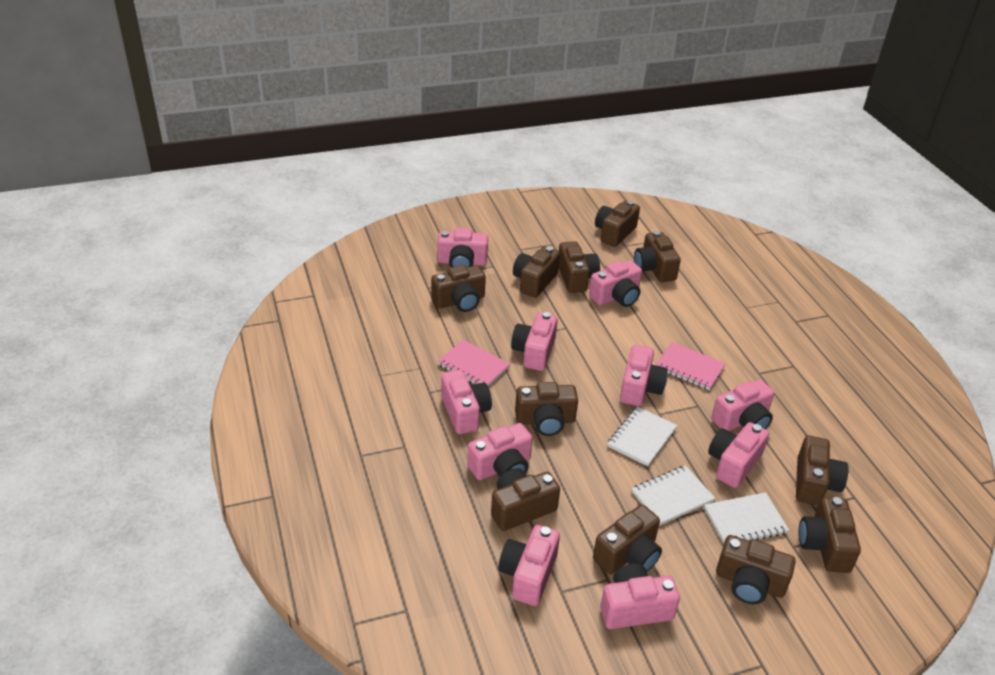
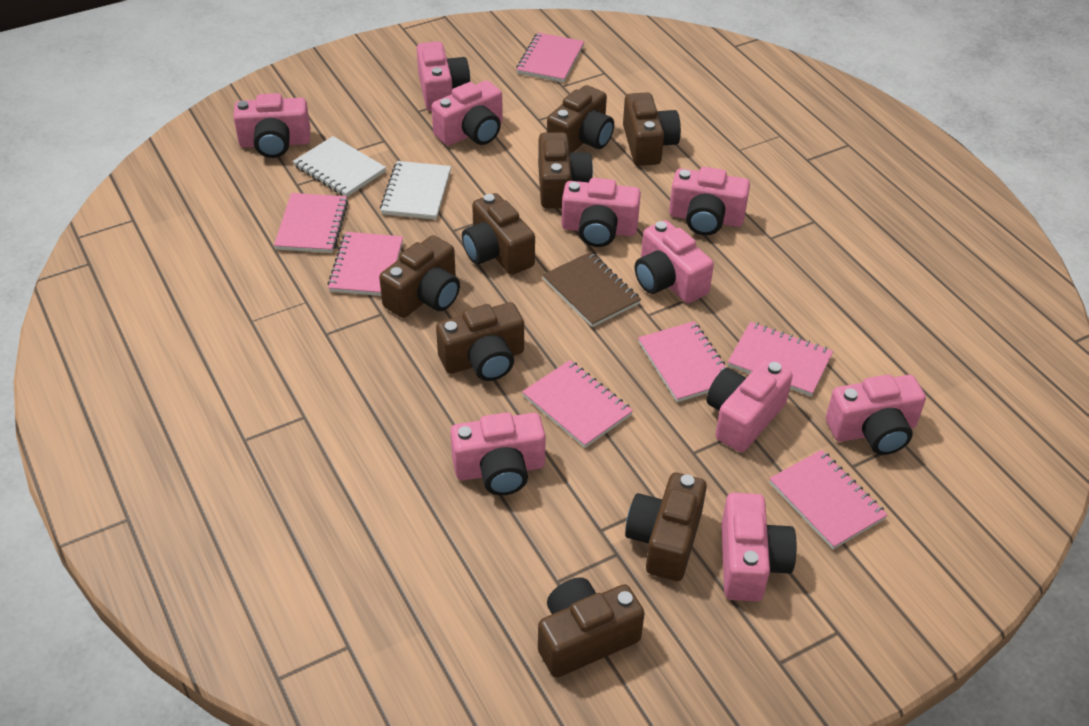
brown camera: [431,265,486,312] [491,468,560,531] [513,246,560,298] [515,382,578,436] [559,241,600,293] [593,505,662,574] [595,201,640,247] [634,231,681,282] [716,535,796,604] [796,435,849,506] [799,497,861,573] = 11 -> [379,235,460,318] [436,302,524,381] [462,193,535,275] [538,132,593,208] [538,577,645,678] [547,85,614,153] [623,92,681,166] [625,473,707,581] = 8
brown notebook: none = 0 -> [542,252,641,327] = 1
pink notebook: [437,340,510,387] [655,342,726,390] = 2 -> [274,193,348,253] [327,232,403,296] [516,32,584,83] [522,360,633,448] [638,321,728,402] [728,322,833,396] [769,450,887,549] = 7
white notebook: [607,406,678,466] [632,465,715,525] [704,492,789,544] = 3 -> [293,136,386,197] [380,161,451,220] = 2

